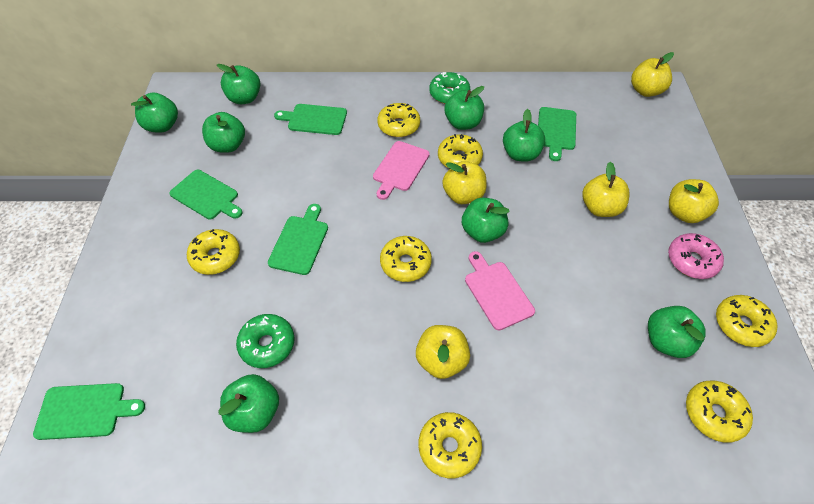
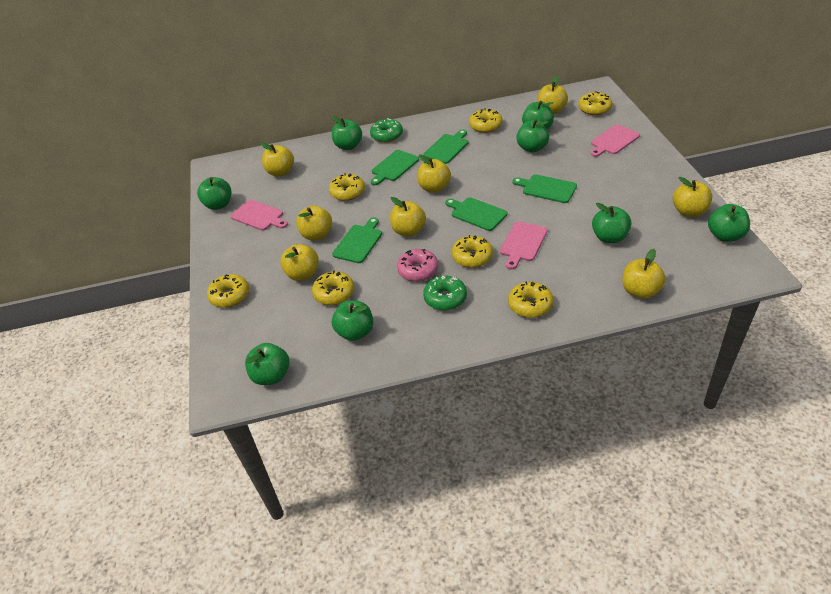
pink cutting board: [373,141,430,200] [465,251,535,330] = 2 -> [230,200,288,231] [500,221,548,269] [590,125,640,157] = 3
yellow apple: [416,325,470,379] [442,161,487,204] [582,162,630,217] [631,52,674,97] [669,179,719,223] = 5 -> [260,142,294,176] [280,244,319,281] [296,206,332,241] [390,197,426,236] [417,154,451,192] [538,76,568,114] [622,249,666,299] [673,177,712,217] = 8

